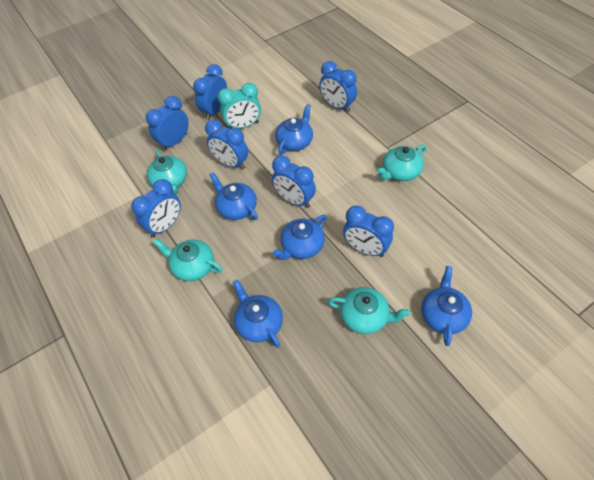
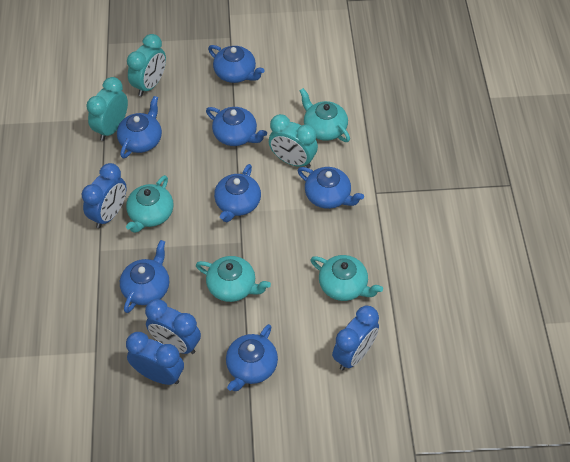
blue clock: [131,179,181,238] [146,96,189,151] [193,64,227,120] [205,119,248,170] [272,155,316,208] [319,61,357,112] [343,205,394,257] = 7 -> [82,163,126,228] [126,332,184,385] [145,299,201,354] [332,306,379,370] = 4
blue teapot: [209,172,258,220] [233,280,283,348] [272,215,327,260] [275,104,313,155] [421,266,472,346] = 5 -> [117,96,162,158] [120,240,169,313] [206,107,267,146] [208,45,265,83] [214,164,261,222] [226,324,278,391] [298,167,364,209] = 7
turquoise clock: [218,83,261,129] = 1 -> [86,77,128,141] [127,34,166,96] [269,114,318,168] = 3

